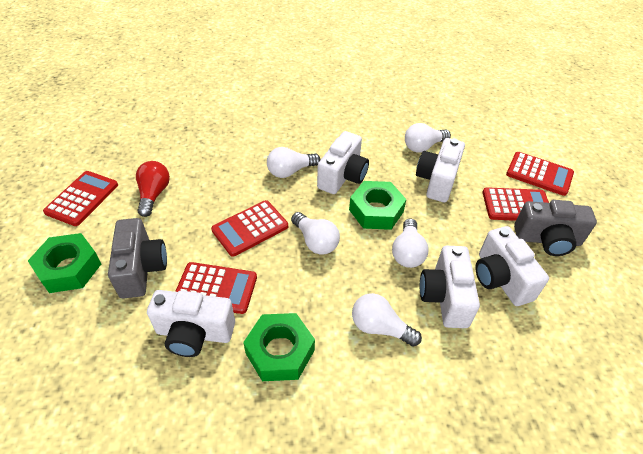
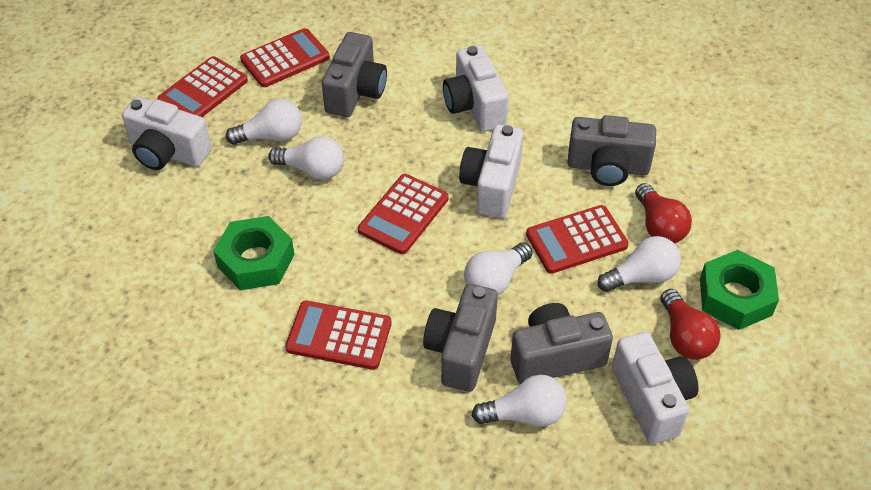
green nut: [28,233,101,293] [243,313,315,381] [349,181,407,230] = 3 -> [213,216,295,290] [700,250,779,330] = 2
grey camera: [108,218,167,299] [514,200,597,256] = 2 -> [322,32,387,117] [423,284,498,392] [510,303,613,384] [568,115,656,186] = 4
red light bulb: [136,161,170,217] = 1 -> [635,183,692,243] [660,289,720,360] = 2
white camera: [147,290,235,357] [317,131,369,194] [416,138,465,203] [420,246,480,328] [475,226,549,306] = 5 -> [122,97,212,170] [443,45,509,132] [459,125,524,218] [612,332,698,444] = 4

